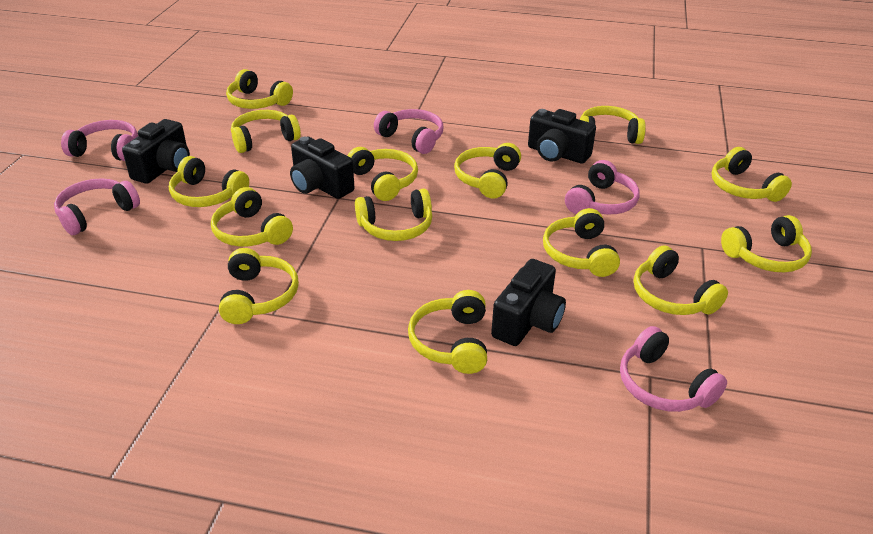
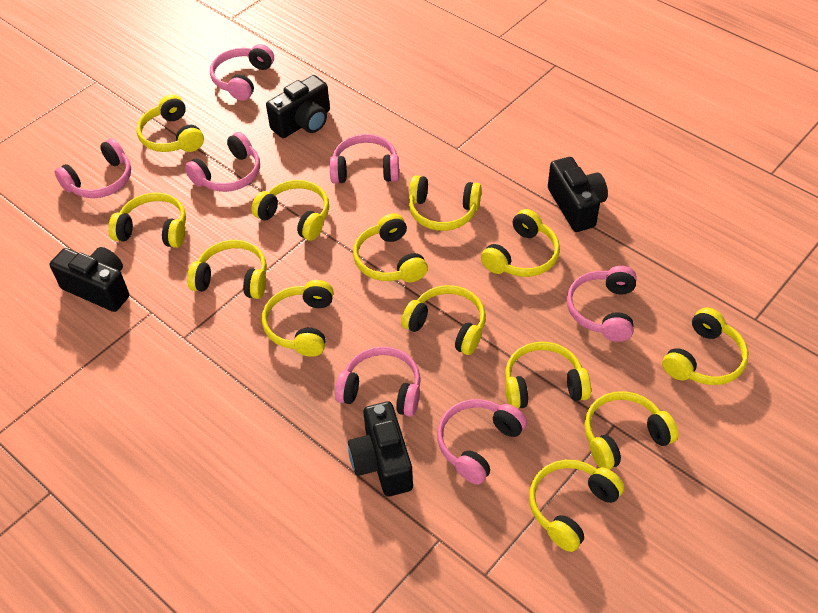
pink headphones: [54,178,140,235] [61,120,138,161] [374,109,443,154] [565,160,640,214] [620,326,727,412] = 5 -> [55,138,131,198] [185,132,260,192] [210,44,274,101] [330,134,399,184] [335,347,421,417] [437,399,527,485] [567,266,637,342] = 7
yellow headphones: [169,156,249,207] [211,187,293,247] [219,248,299,324] [226,69,293,109] [231,110,301,153] [347,147,418,201] [355,189,432,241] [408,290,487,374] [454,143,521,199] [543,208,620,277] [580,106,646,144] [634,246,728,315] [712,147,792,202] [721,215,812,272] = 14 -> [108,193,186,248] [136,95,204,152] [187,240,267,299] [251,180,329,241] [262,280,334,357] [353,213,428,282] [401,285,486,355] [409,175,482,231] [481,209,560,277] [505,342,591,409] [529,460,624,552] [584,391,679,470] [662,308,749,385] = 13

